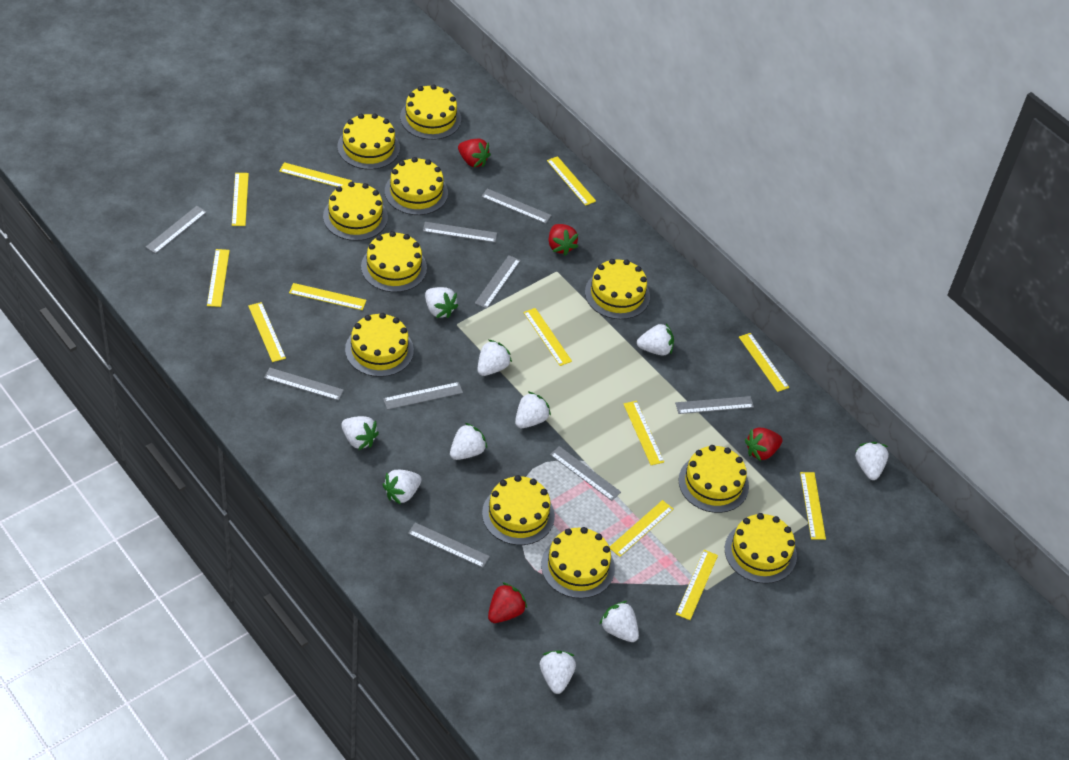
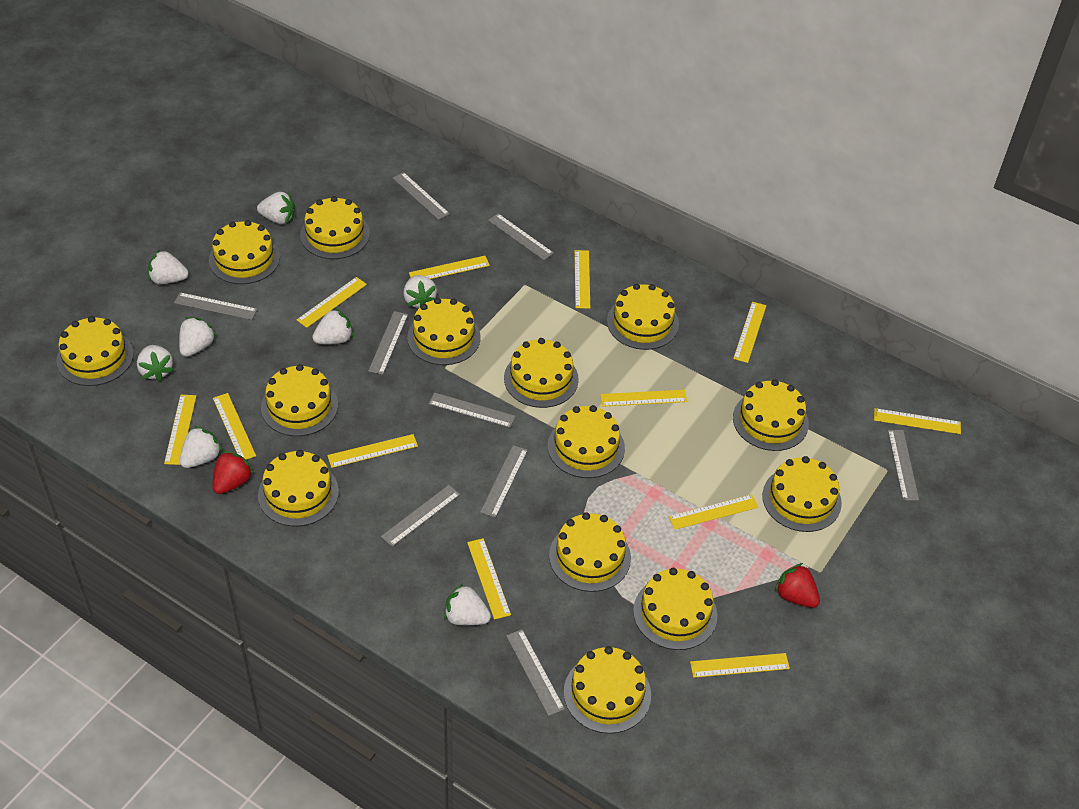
red strawberry: [458,139,491,168] [488,582,527,623] [549,224,578,256] [745,428,782,461] = 4 -> [213,451,254,494] [775,563,820,608] = 2
white strawberry: [341,416,379,450] [382,470,422,505] [425,287,458,318] [450,423,487,460] [477,340,512,376] [515,391,551,428] [540,651,576,694] [599,601,639,642] [637,323,674,356] [855,442,889,480] = 10 -> [137,345,174,382] [148,249,189,284] [179,317,216,357] [180,426,222,468] [257,192,295,224] [312,308,353,344] [403,275,437,308] [444,584,491,625] = 8
yellow cake: [323,182,388,241] [337,113,400,170] [345,313,414,377] [361,231,427,292] [385,157,448,215] [400,84,461,140] [482,475,555,545] [541,527,615,599] [585,259,650,319] [678,445,749,513] [725,513,797,584] = 11 -> [56,316,134,386] [209,220,280,284] [258,450,339,526] [261,364,338,436] [300,196,370,259] [407,298,481,365] [504,338,579,408] [548,405,625,478] [549,512,631,592] [564,646,651,734] [607,284,679,350] [633,568,717,650] [733,379,809,451] [762,456,842,532] = 14

